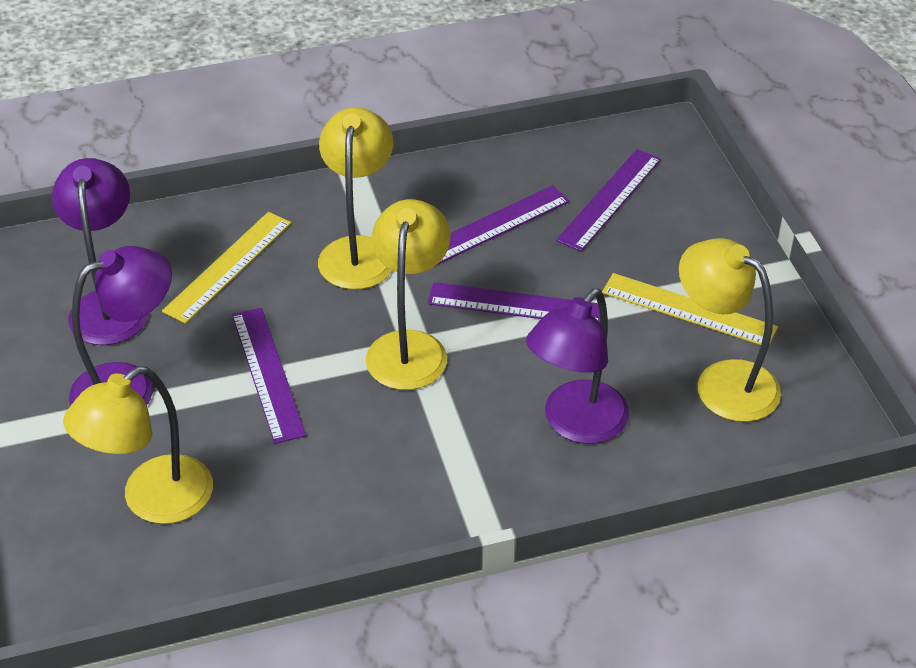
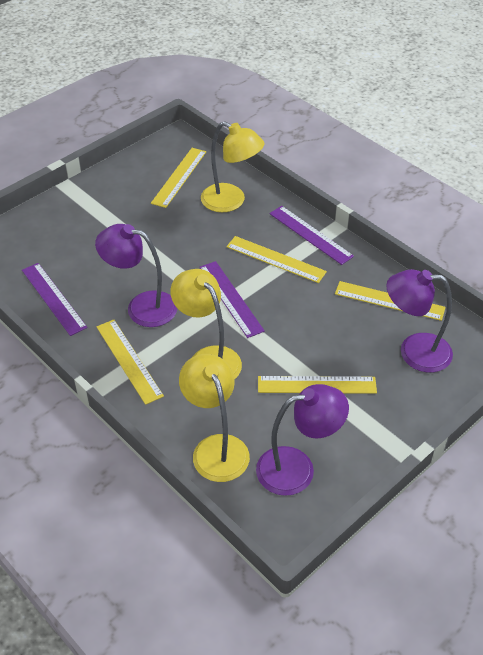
purple ruler: [232,308,306,444] [428,282,600,322] [437,185,570,265] [556,149,661,252] = 4 -> [22,263,87,336] [199,261,265,338] [269,206,354,265] = 3
yellow lamp: [63,366,213,524] [318,107,393,290] [366,199,451,390] [679,238,781,422] = 4 -> [171,269,242,380] [179,354,250,482] [201,121,265,212] = 3
yellow ruler: [162,212,291,324] [602,273,778,345] = 2 -> [96,320,164,405] [151,148,206,208] [226,236,327,283] [258,376,377,394] [335,281,446,321] = 5

